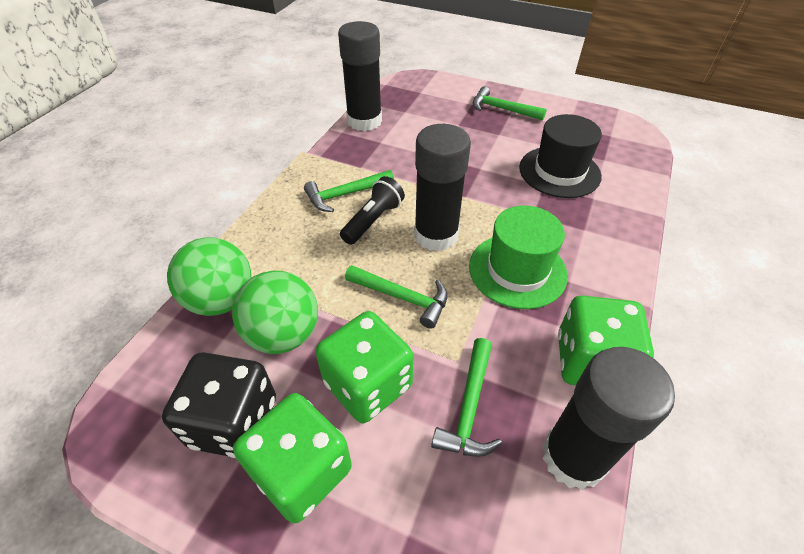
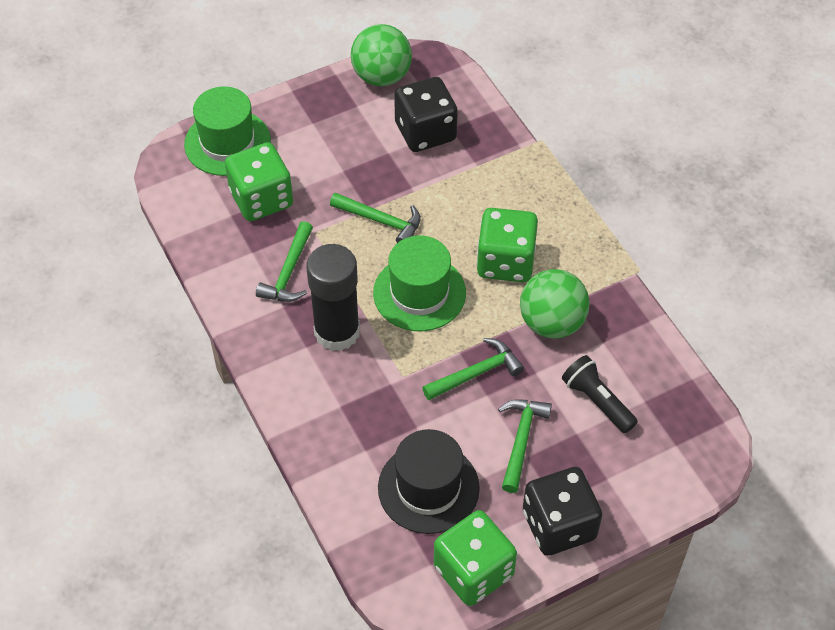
black dice: [162,352,276,458] = 1 -> [394,77,458,152] [523,467,602,556] = 2
black glue stick: [338,21,382,131] [414,124,471,252] [542,347,675,490] = 3 -> [307,244,360,351] = 1
green hat: [469,205,568,309] = 1 -> [184,86,271,176] [373,235,466,332] = 2

